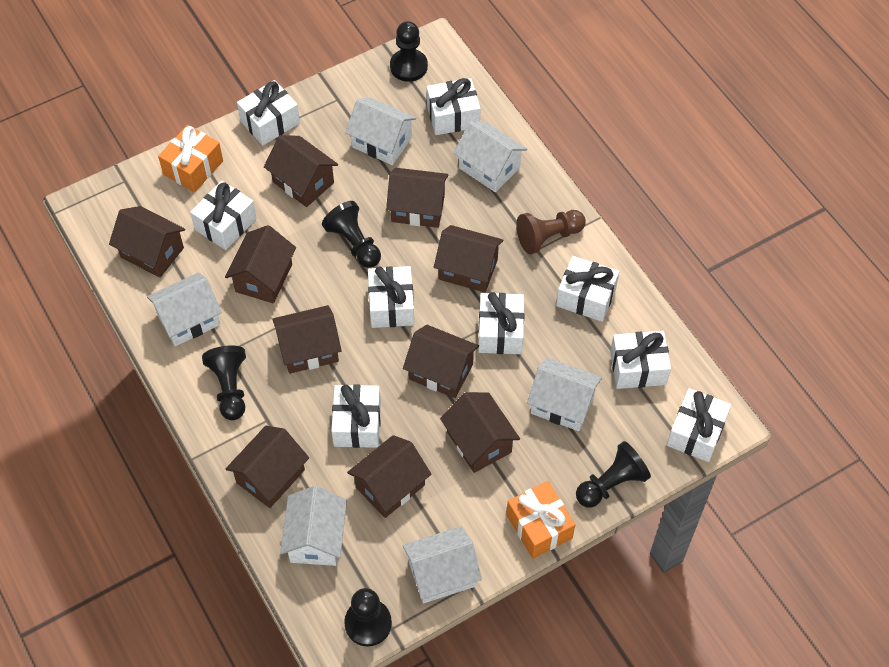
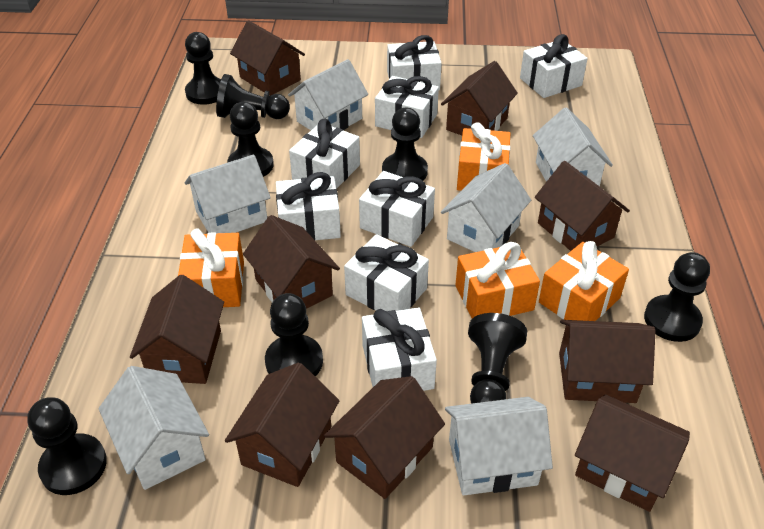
black pawn: [202,345,246,420] [322,201,381,268] [344,588,392,647] [390,21,428,82] [576,441,651,508] = 5 -> [27,397,107,495] [185,32,221,105] [216,74,290,119] [227,102,274,177] [265,293,323,376] [382,108,428,181] [468,313,527,404] [644,252,710,342] = 8
brown house: [109,206,185,278] [225,225,296,303] [226,426,309,508] [264,135,338,207] [272,305,342,374] [347,435,431,518] [386,168,449,228] [403,325,479,398] [434,225,503,292] [440,392,520,473] = 10 -> [130,275,224,384] [225,363,340,487] [230,20,305,96] [243,215,340,309] [324,376,445,499] [441,61,518,135] [535,161,630,251] [559,320,656,403] [575,394,690,512] = 9
brown pawn: [516,210,586,254] = 1 -> none = 0
orange gift: [158,125,223,192] [506,481,575,559] = 2 -> [178,228,244,307] [455,242,540,319] [457,122,511,191] [539,241,629,321] = 4
white gift: [190,181,257,250] [237,80,300,146] [331,384,381,448] [368,266,414,328] [426,78,481,135] [478,292,524,354] [556,256,619,322] [610,331,671,389] [667,388,731,462] = 9 -> [276,172,341,240] [289,119,360,189] [344,234,429,312] [359,171,435,247] [362,307,437,391] [375,76,439,138] [387,35,442,90] [520,34,588,98] = 8

